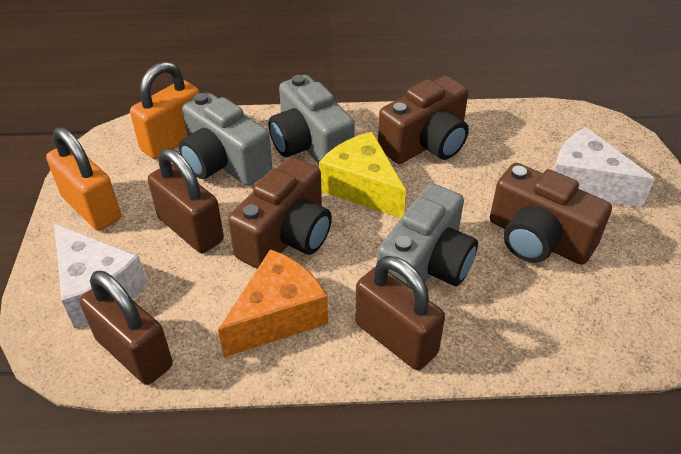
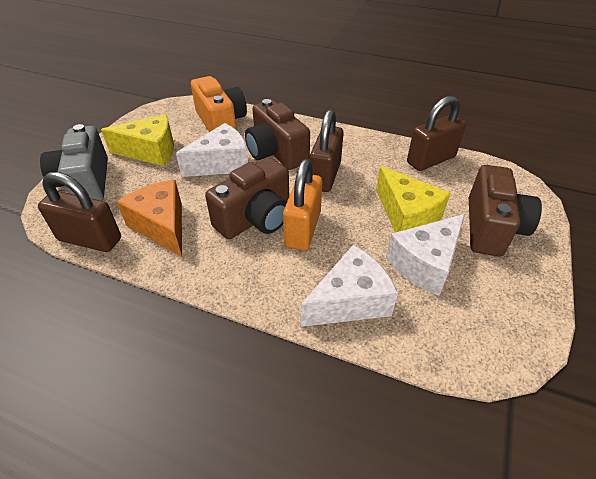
grey camera: [178,92,272,186] [268,75,355,164] [377,183,478,287] = 3 -> [40,124,108,201] = 1
orange camera: none = 0 -> [191,76,247,132] = 1
orange padlock: [46,127,121,230] [130,62,200,159] = 2 -> [283,159,322,251] = 1
white cheese: [54,224,147,329] [554,127,655,208] = 2 -> [176,123,248,177] [301,245,398,327] [386,214,465,296] = 3
yellow cheese: [319,132,406,218] = 1 -> [101,114,174,166] [376,166,450,233] = 2

